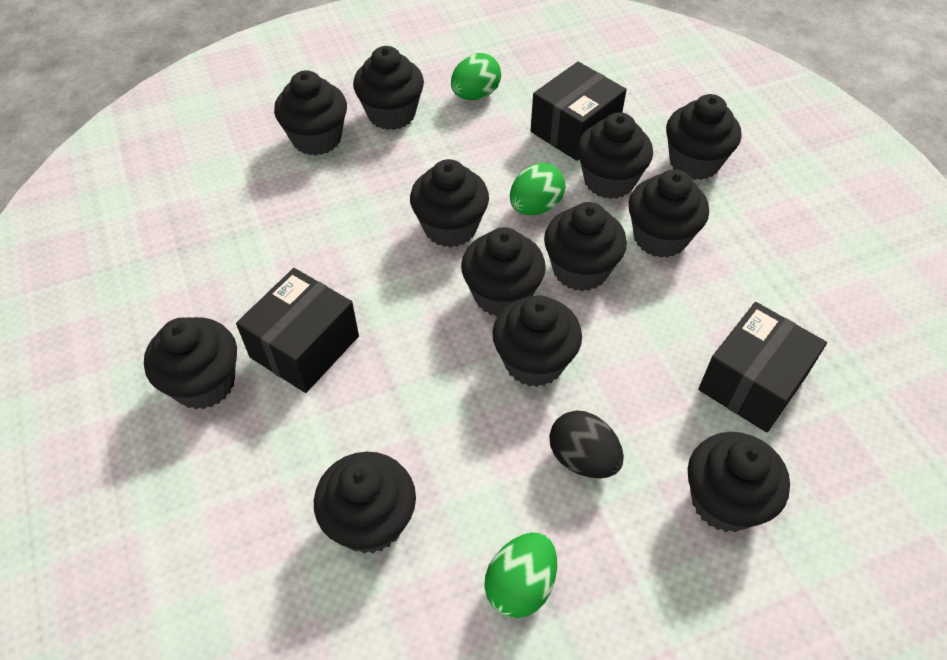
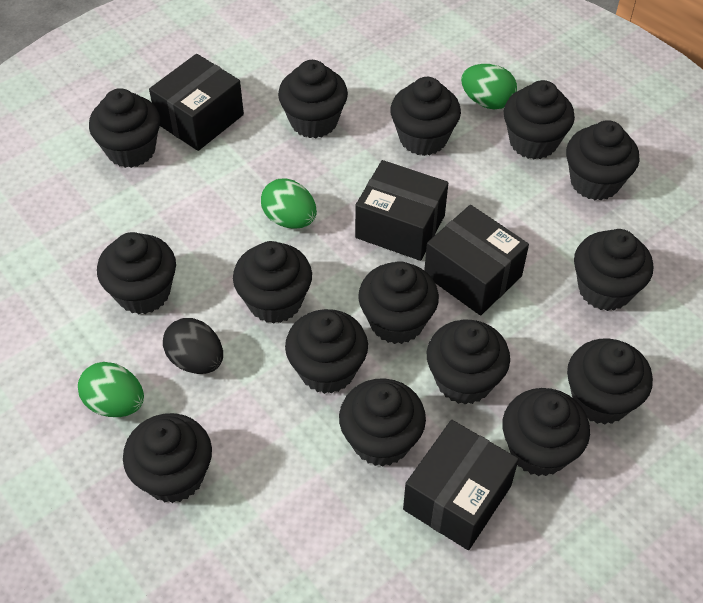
black box: [236,268,359,393] [530,62,627,161] [698,302,827,432] = 3 -> [149,54,244,151] [355,160,448,261] [403,420,519,550] [424,205,529,316] = 4
black cupcake: [144,317,237,409] [274,70,347,156] [314,452,416,554] [353,46,424,130] [410,159,489,247] [461,227,546,317] [492,295,582,387] [544,202,627,291] [577,112,653,199] [629,169,709,258] [666,94,741,180] [688,432,790,532] = 12 -> [89,88,160,168] [97,232,176,315] [123,413,212,503] [233,241,312,324] [278,60,348,138] [285,309,368,394] [339,378,426,467] [358,261,439,344] [390,77,461,156] [427,320,510,405] [502,388,590,476] [504,80,575,159] [566,120,640,200] [567,339,653,424] [574,229,653,311] = 15

